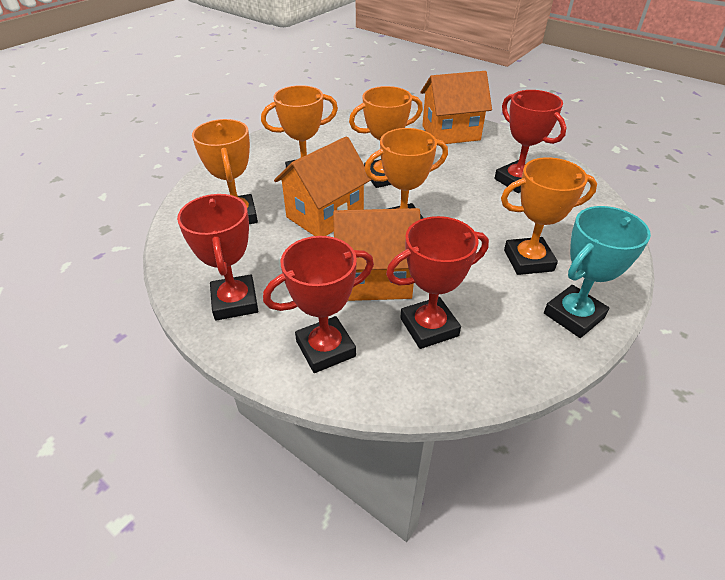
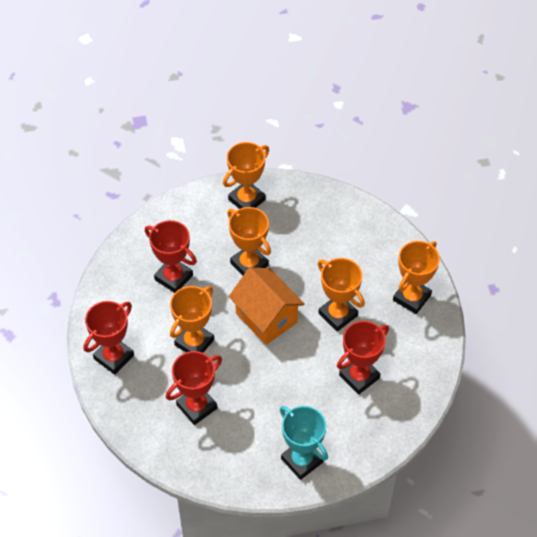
orange house: [274,136,371,236] [333,208,421,301] [420,71,492,144] = 3 -> [229,267,305,345] = 1

